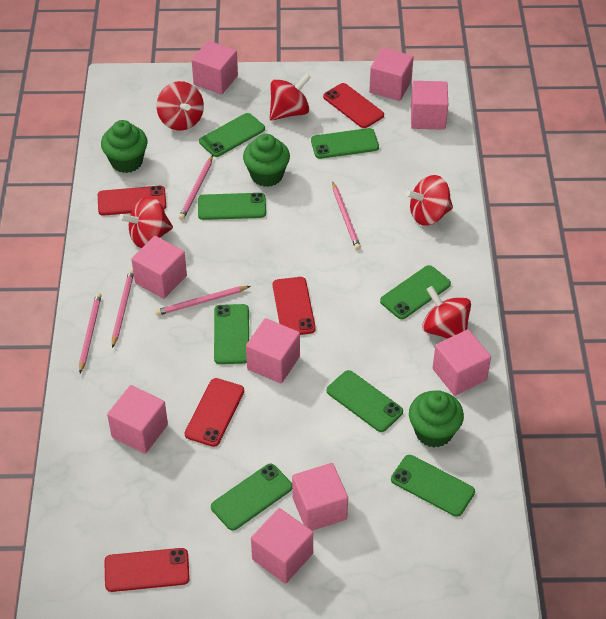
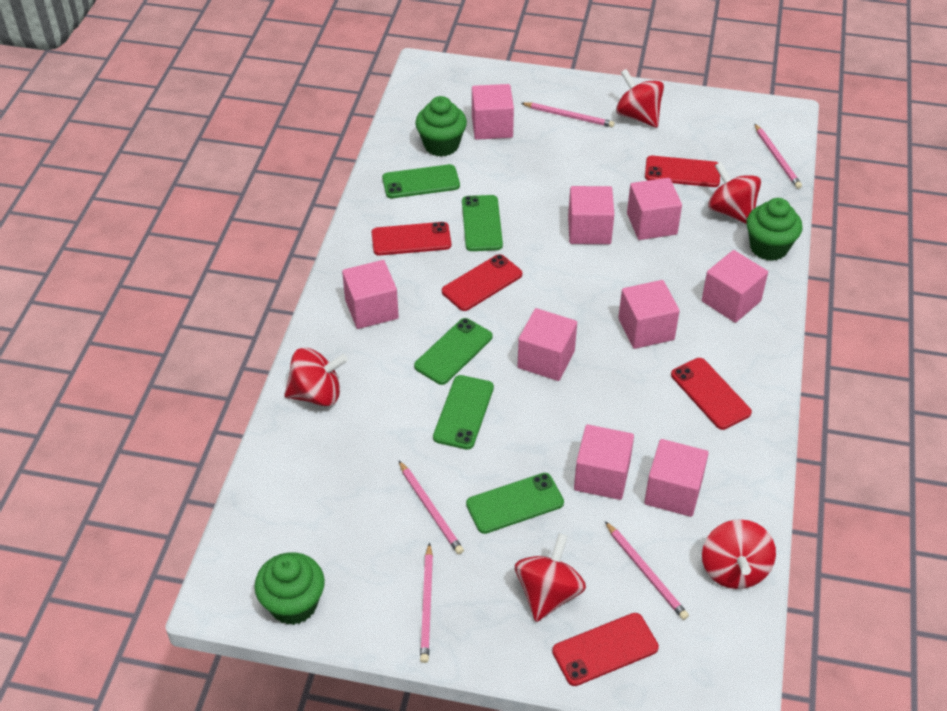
green phone: [198,193,266,220] [199,113,265,157] [211,464,292,531] [214,304,249,364] [311,128,379,159] [327,370,403,432] [380,265,451,319] [391,455,475,517] = 8 -> [382,164,460,198] [414,318,493,385] [433,375,494,450] [462,195,503,251] [466,473,564,534] = 5

